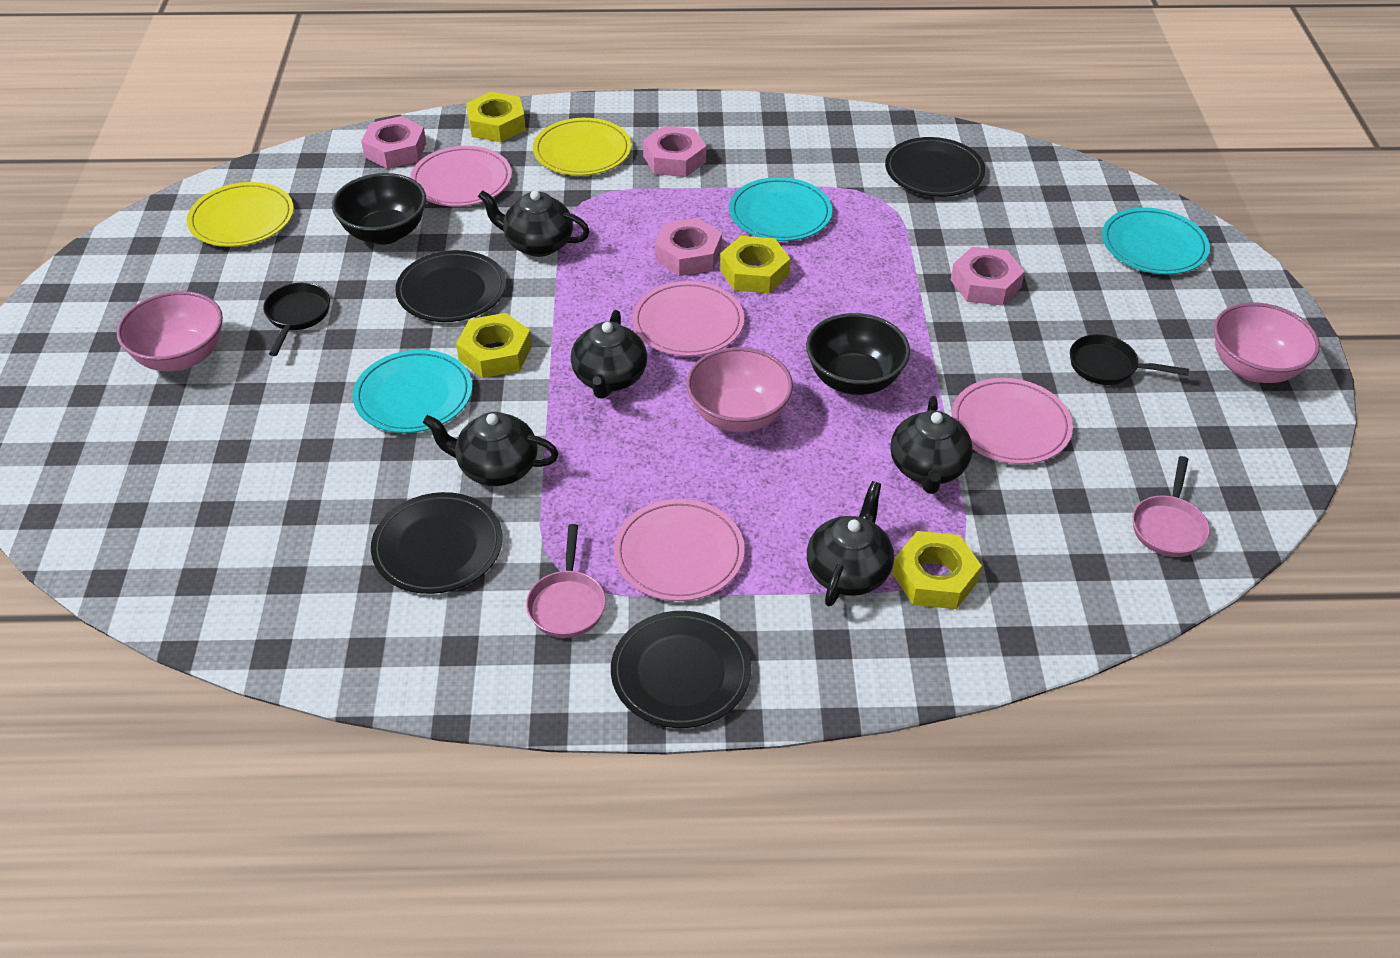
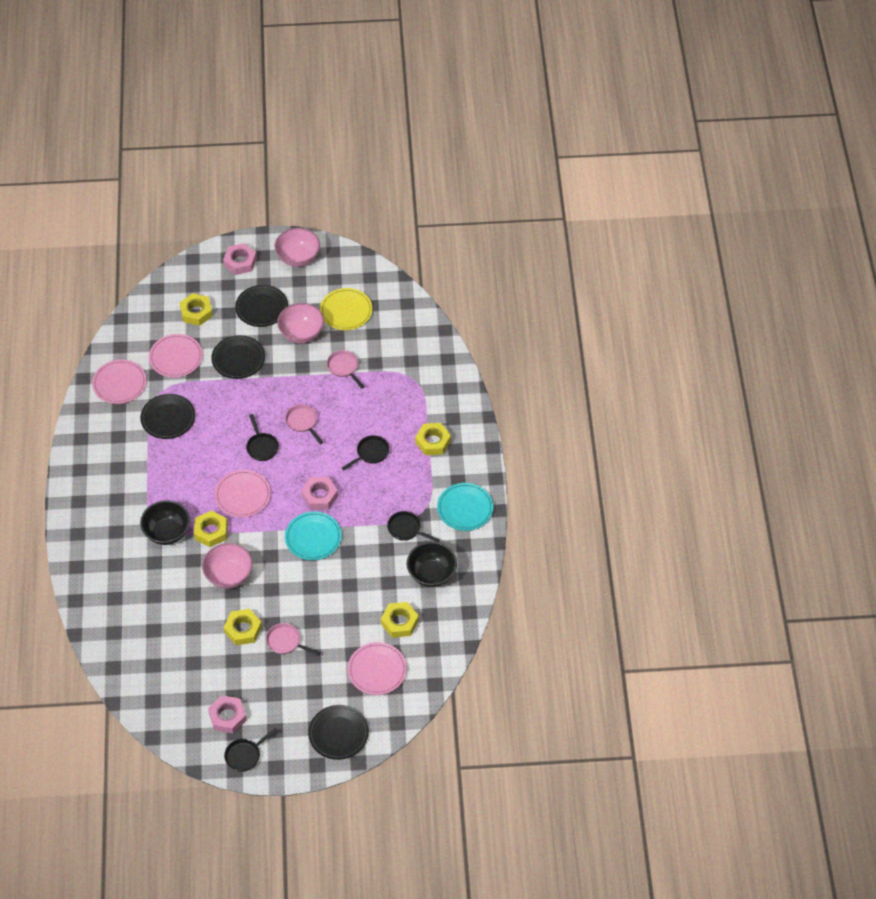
black pan: [263,283,330,356] [1070,334,1189,385] = 2 -> [224,728,278,772] [246,414,279,461] [342,435,389,471] [387,511,440,542] = 4
black teapot: [423,412,559,486] [478,190,590,257] [571,310,647,399] [807,481,894,606] [890,396,973,494] = 5 -> none = 0
pink nut: [361,116,426,169] [643,126,706,177] [655,218,722,276] [951,247,1025,306] = 4 -> [208,695,247,733] [223,243,257,275] [301,477,338,509] = 3
pink pan: [526,524,606,638] [1132,456,1210,557] = 2 -> [266,623,320,656] [285,404,323,444] [327,350,364,389] = 3
turquoise plate: [353,350,472,433] [729,177,832,241] [1102,208,1210,275] = 3 -> [285,511,342,560] [437,483,493,531] = 2
yellow nut: [456,313,532,378] [466,92,526,142] [720,236,790,293] [892,531,982,609] = 4 -> [180,293,213,326] [194,510,228,547] [224,609,262,645] [381,602,419,638] [415,423,451,455] = 5
yellow plate: [187,182,294,247] [533,118,631,176] = 2 -> [320,288,373,330] = 1

